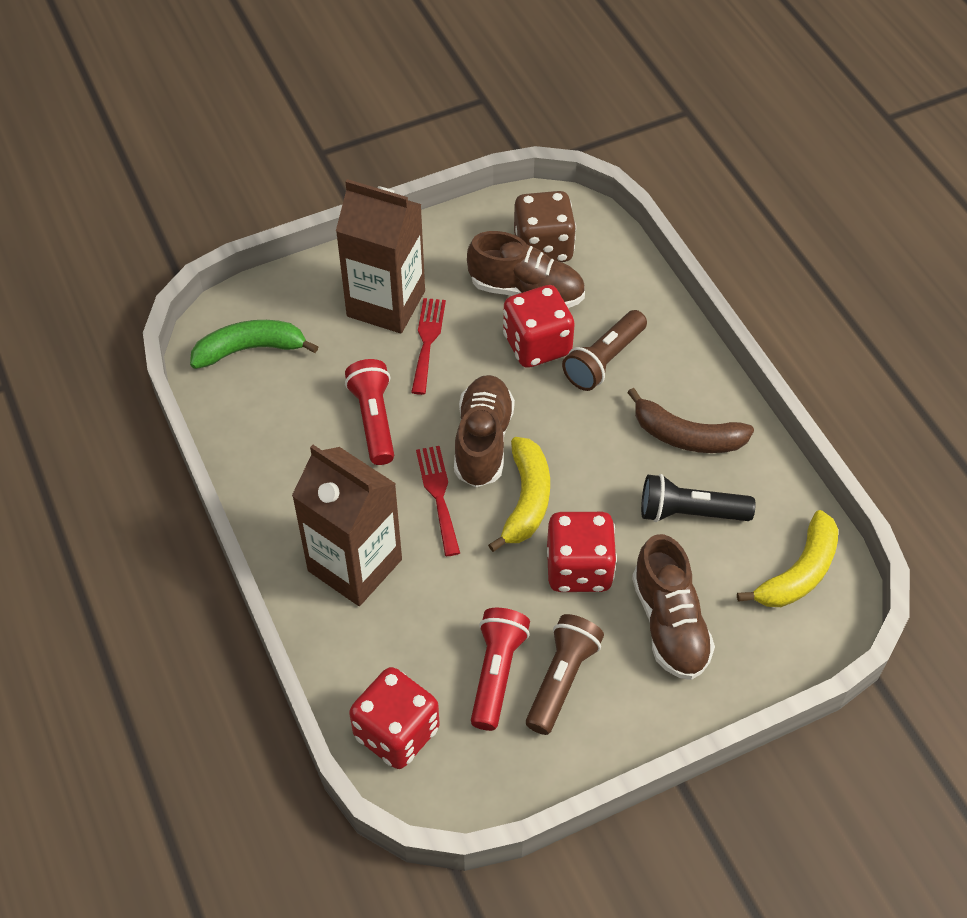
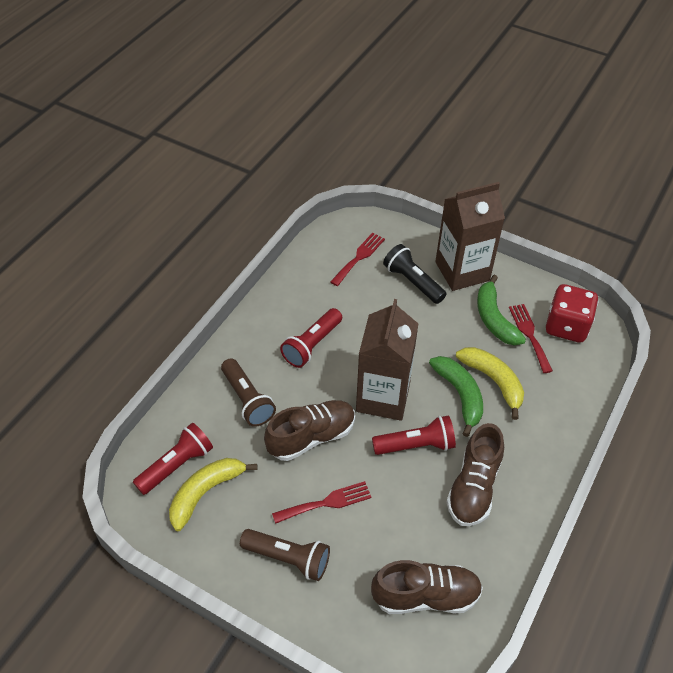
brown banana: [627,388,754,453] = 1 -> none = 0
brown dice: [514,191,576,262] = 1 -> none = 0
green banana: [190,320,319,369] = 1 -> [429,356,483,437] [477,275,526,346] = 2
red dice: [349,667,439,769] [503,285,575,368] [547,512,617,592] = 3 -> [546,284,599,343] = 1
red flashlight: [345,359,394,465] [471,608,530,731] = 2 -> [133,423,213,495] [280,308,342,368] [372,415,456,455] = 3
red fork: [411,298,446,395] [416,446,460,556] = 2 -> [272,481,372,524] [330,233,385,286] [509,304,553,373] = 3

